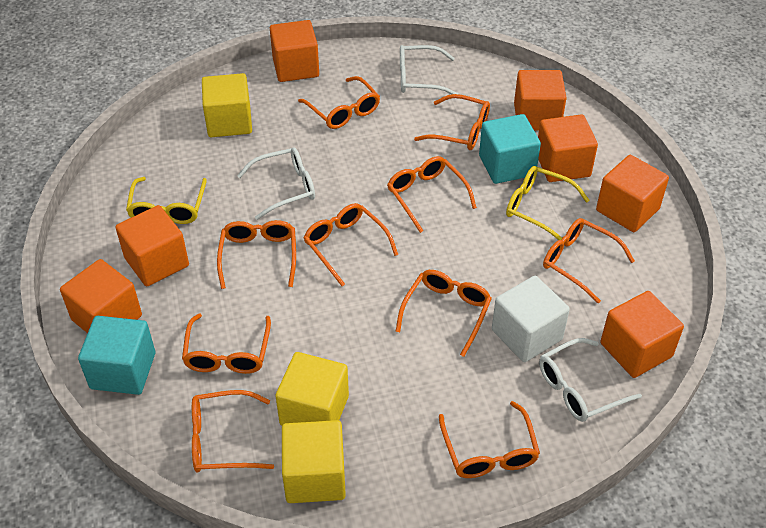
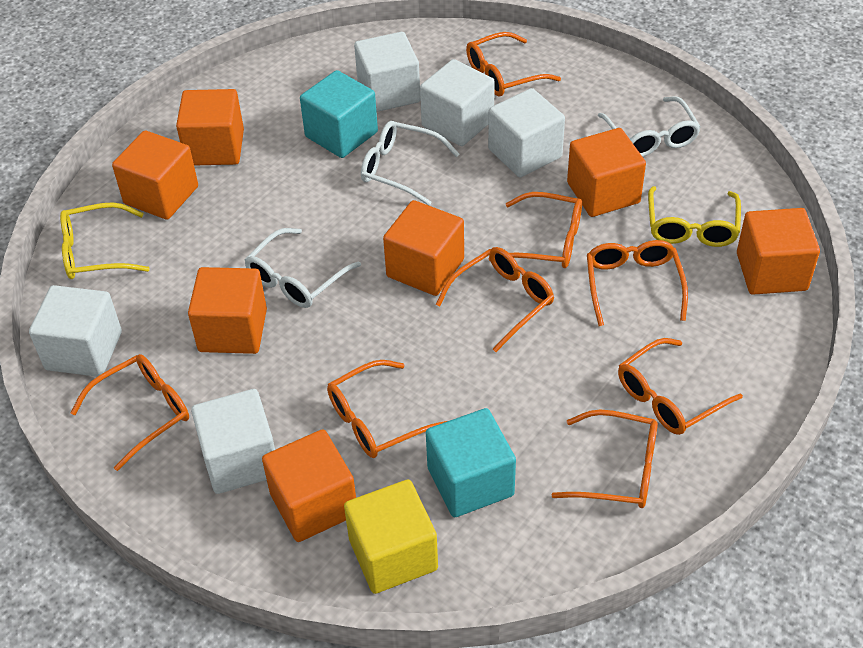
orange glasses: [182,314,271,374] [192,390,274,473] [217,220,296,289] [298,76,380,129] [304,203,398,286] [387,156,477,233] [395,270,492,357] [414,94,490,150] [439,401,540,478] [543,218,635,303] = 10 -> [70,354,189,471] [327,360,447,458] [436,247,554,352] [466,32,561,97] [488,192,582,268] [552,410,658,508] [587,240,688,326] [618,338,743,435] = 8
white cube: [492,276,570,362] = 1 -> [29,285,122,377] [191,389,275,494] [354,32,420,112] [420,59,495,146] [488,88,565,177] = 5
yellow cube: [202,73,252,137] [276,352,349,426] [282,420,346,503] = 3 -> [344,479,438,594] = 1

